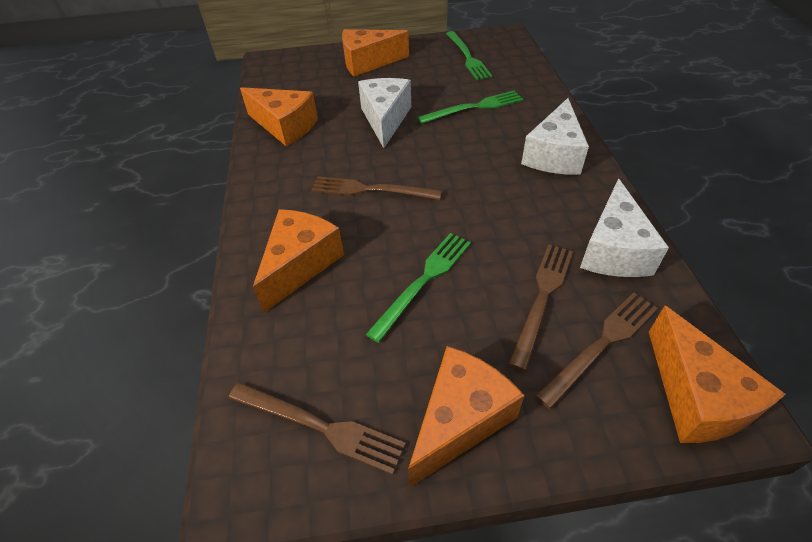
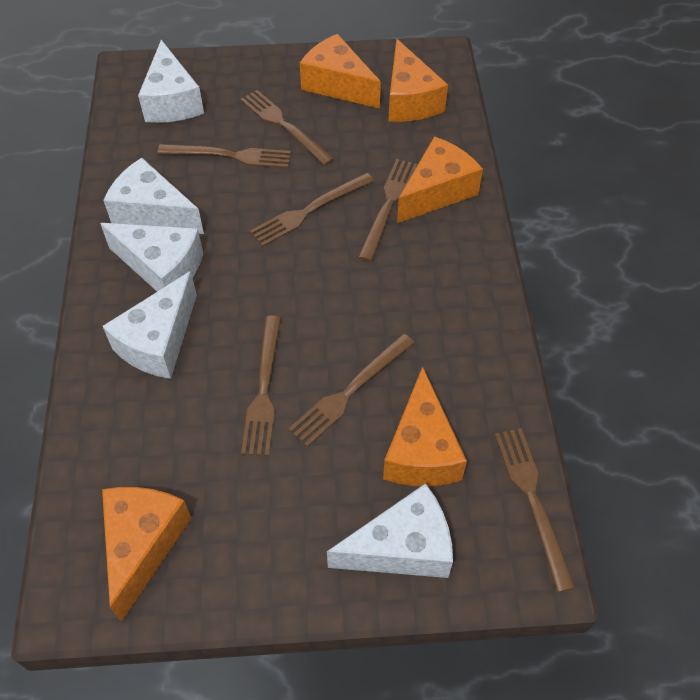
brown fork: [229,382,406,475] [311,176,442,200] [509,244,573,371] [536,292,658,409] = 4 -> [158,144,291,168] [241,90,334,166] [241,316,281,456] [250,173,374,246] [288,334,414,447] [358,159,418,262] [495,428,575,592] = 7
green fork: [366,233,471,343] [417,91,523,124] [446,31,493,80] = 3 -> none = 0
white cheese: [358,78,411,148] [521,98,589,175] [580,178,669,277] = 3 -> [100,223,203,292] [103,158,204,234] [103,271,197,379] [138,40,204,123] [327,483,453,578] = 5

